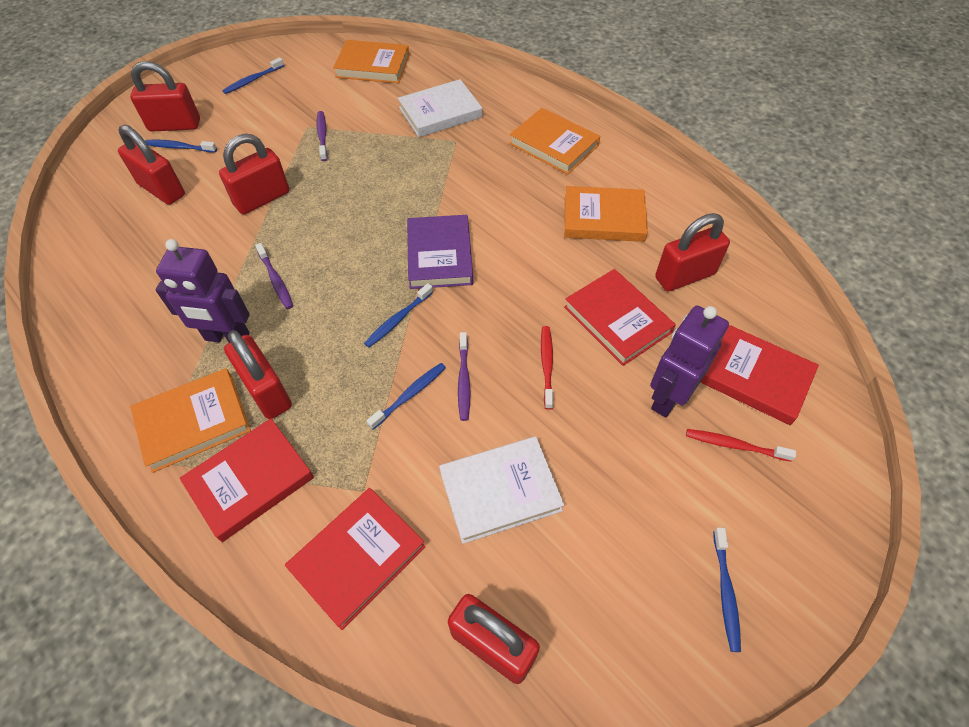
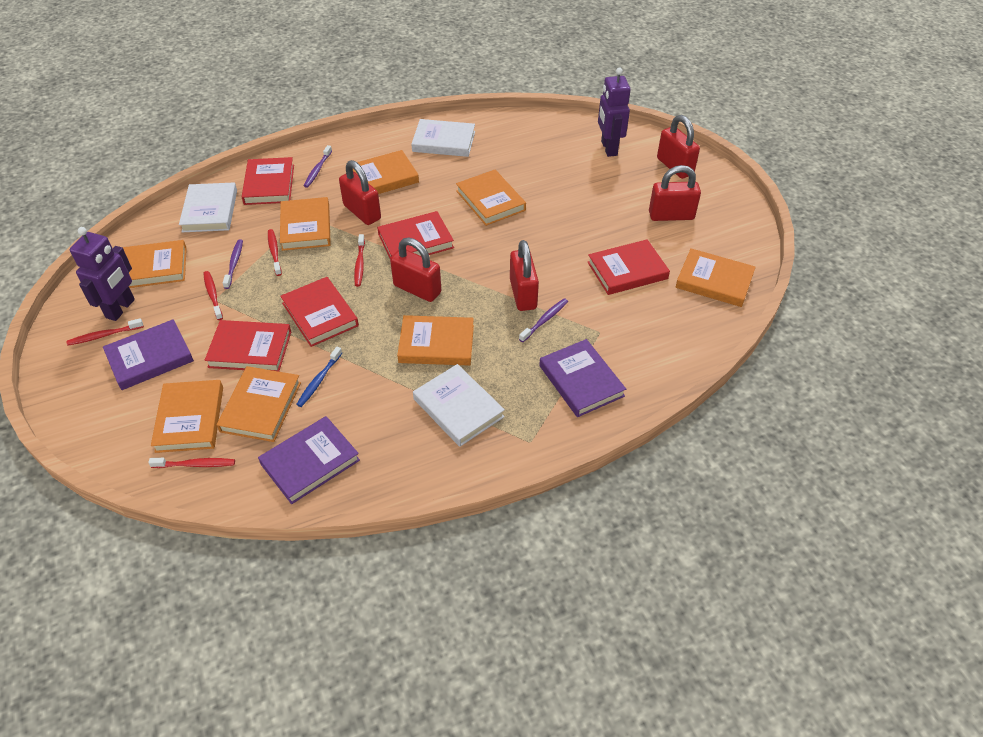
blue toothbrush: [145,140,217,153] [222,57,284,94] [364,283,433,348] [366,363,446,430] [713,527,741,652] = 5 -> [296,347,342,407] = 1
orange book: [130,368,251,473] [333,40,410,83] [509,108,600,174] [564,186,648,242] = 4 -> [122,240,187,288] [151,380,223,453] [217,366,301,442] [280,197,331,251] [353,150,419,194] [397,315,474,366] [456,170,526,226] [676,248,756,307] = 8
purple book: [407,215,473,289] = 1 -> [103,319,194,390] [258,416,360,504] [539,339,626,417] = 3
red book: [180,418,314,542] [285,488,426,630] [564,269,676,366] [700,325,819,425] = 4 -> [205,320,291,372] [242,157,294,205] [280,277,359,347] [377,211,454,258] [588,239,670,295] = 5
red padlock: [118,124,185,205] [130,61,200,132] [219,133,290,214] [224,330,292,419] [448,594,540,684] [655,213,730,291] = 6 -> [339,160,381,225] [390,238,441,302] [510,240,539,311] [649,165,701,221] [657,115,700,179] = 5
red toothbrush: [541,326,554,410] [686,429,796,462] = 2 -> [66,318,144,346] [148,458,235,468] [203,271,223,320] [268,229,282,276] [354,234,365,287] = 5
white book: [398,79,482,137] [439,436,564,544] = 2 -> [179,183,237,232] [411,119,475,157] [413,364,505,447] = 3

